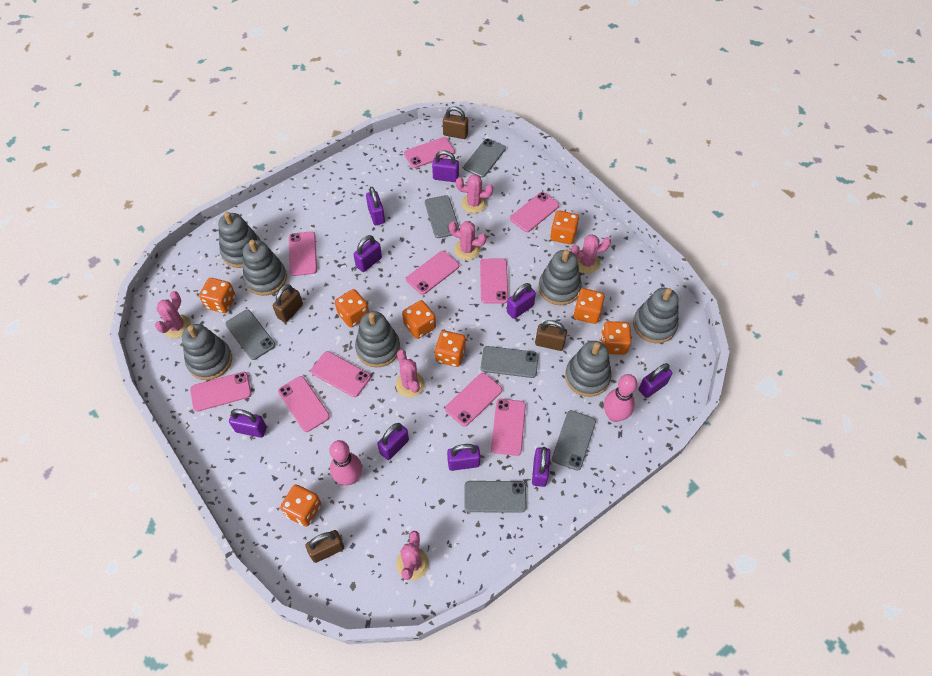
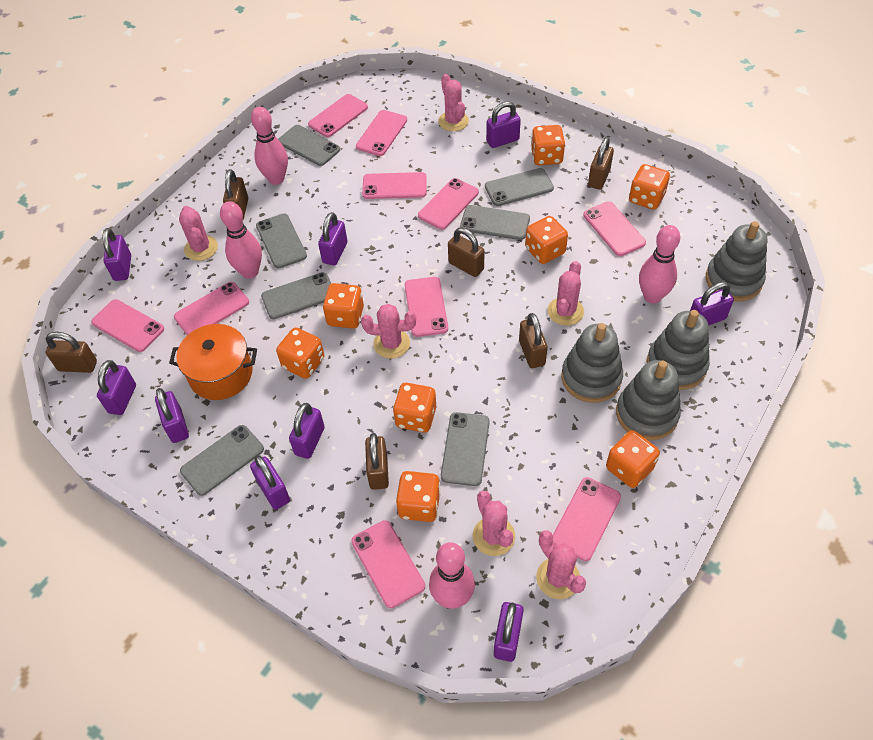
brown padlock: [273,284,303,323] [305,530,344,563] [443,106,468,139] [535,320,567,351] = 4 -> [46,332,97,373] [223,169,248,219] [365,433,389,490] [448,228,484,277] [519,313,548,368] [588,137,614,189] = 6
grey phone: [225,310,276,360] [425,195,460,238] [463,139,506,178] [464,481,527,513] [481,346,539,378] [552,411,596,471] = 6 -> [180,425,264,496] [256,213,307,269] [261,272,331,319] [278,125,340,166] [441,412,490,486] [460,205,530,240] [485,168,554,206] = 7
grey stacking toy: [182,324,232,380] [218,212,261,268] [243,240,287,296] [355,311,400,367] [539,250,582,305] [565,341,611,397] [633,288,679,343] = 7 -> [561,323,623,403] [616,360,681,440] [647,310,710,390] [706,221,767,302] = 4
orange pot: none = 0 -> [169,324,257,400] = 1
pink bowling pin: [329,440,362,485] [604,374,637,422] = 2 -> [220,201,262,279] [251,107,288,185] [429,542,475,609] [639,225,680,303] = 4

